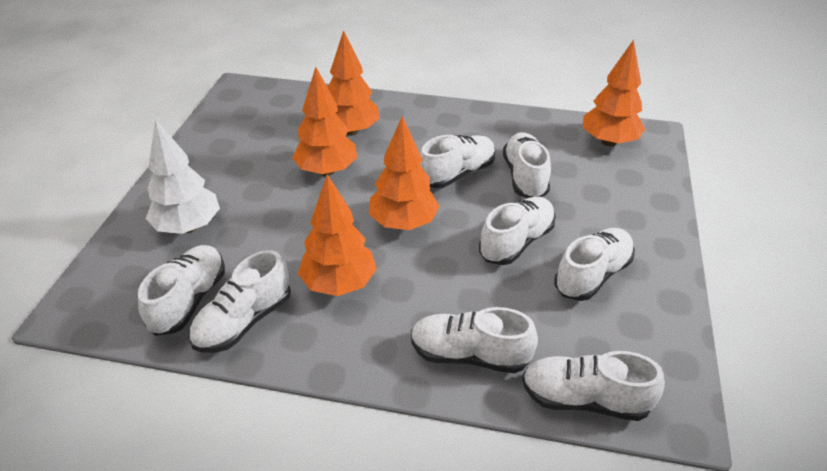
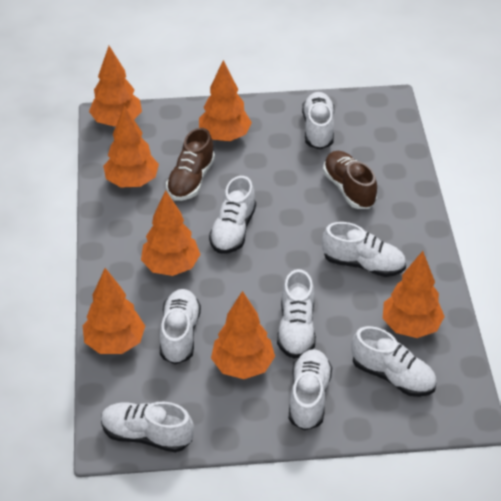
brown shoe: none = 0 -> [166,128,215,201] [323,151,377,209] = 2
orange tree: [292,67,357,176] [298,174,377,296] [328,30,380,136] [369,116,440,230] [583,40,645,146] = 5 -> [83,268,145,354] [89,46,142,126] [103,105,159,187] [141,190,200,276] [199,60,252,141] [211,291,275,379] [383,251,445,338] = 7
white tree: [146,119,220,234] = 1 -> none = 0

